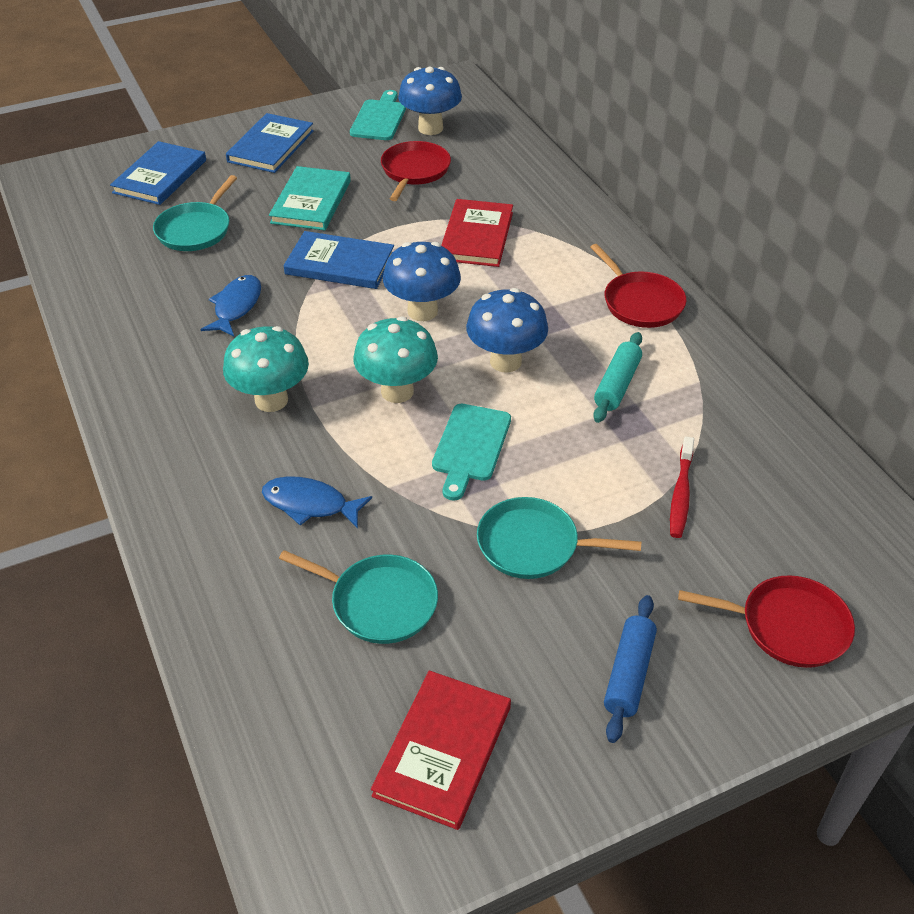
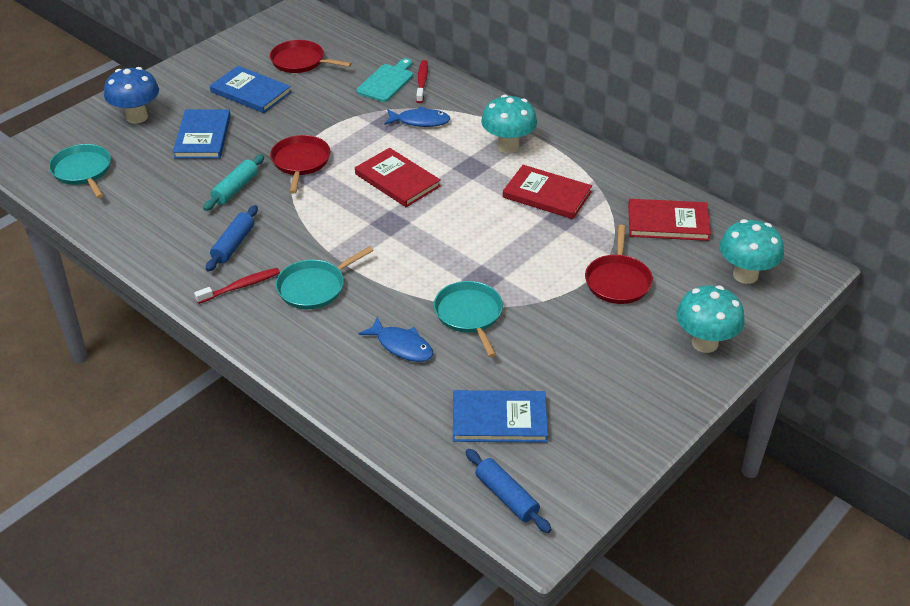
blue mushroom: [383,242,461,321] [398,67,462,135] [466,288,548,373] = 3 -> [104,67,159,124] = 1
blue rolling pin: [604,595,657,743] = 1 -> [206,205,258,272] [465,449,552,533] = 2
red book: [371,671,511,830] [441,199,513,267] = 2 -> [355,148,441,207] [503,165,592,219] [628,199,711,241] = 3
red toothbrush: [670,436,694,538] = 1 -> [194,268,280,304] [416,60,428,103] = 2
turquoise book: [269,166,351,230] = 1 -> none = 0
turquoise cutting board: [350,90,406,140] [432,404,511,500] = 2 -> [356,58,413,102] = 1
turquoise mushroom: [223,326,309,412] [353,316,438,403] = 2 -> [481,94,537,153] [676,285,745,353] [719,219,784,284] = 3

